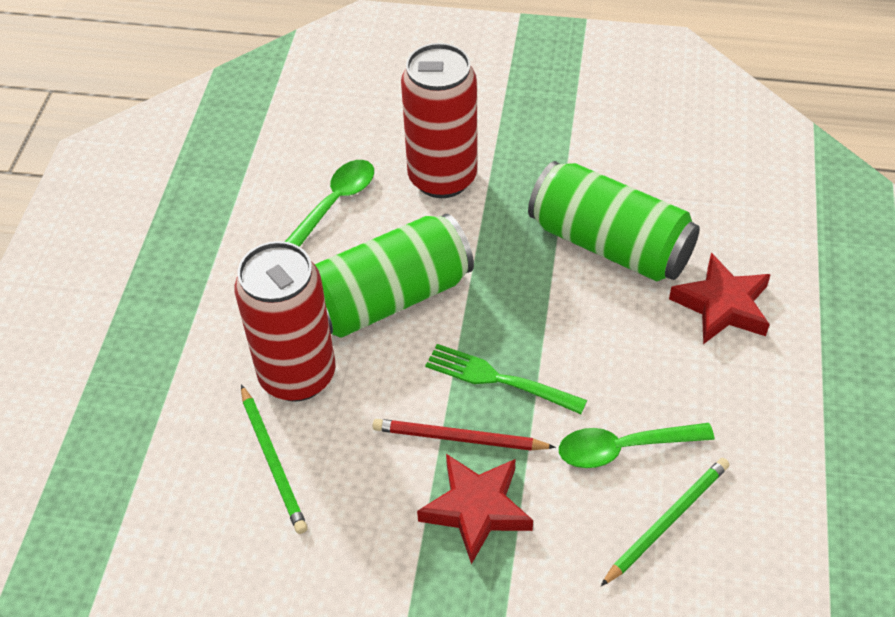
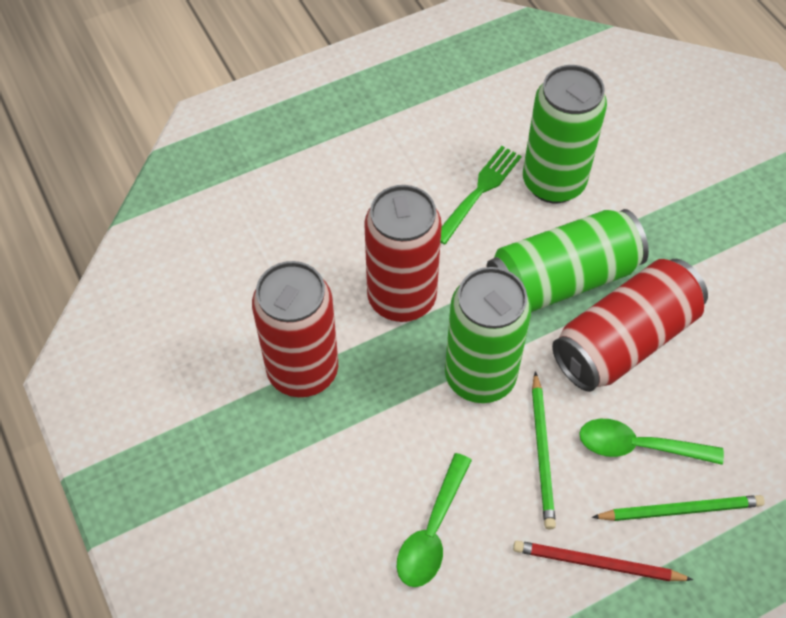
green can: [315,214,474,338] [528,161,700,281] = 2 -> [445,267,531,403] [486,209,649,312] [523,65,607,203] = 3
red can: [235,241,335,402] [401,43,477,198] = 2 -> [252,261,338,397] [364,185,442,322] [552,259,708,392] = 3
red star: [417,454,533,564] [669,253,771,344] = 2 -> none = 0

